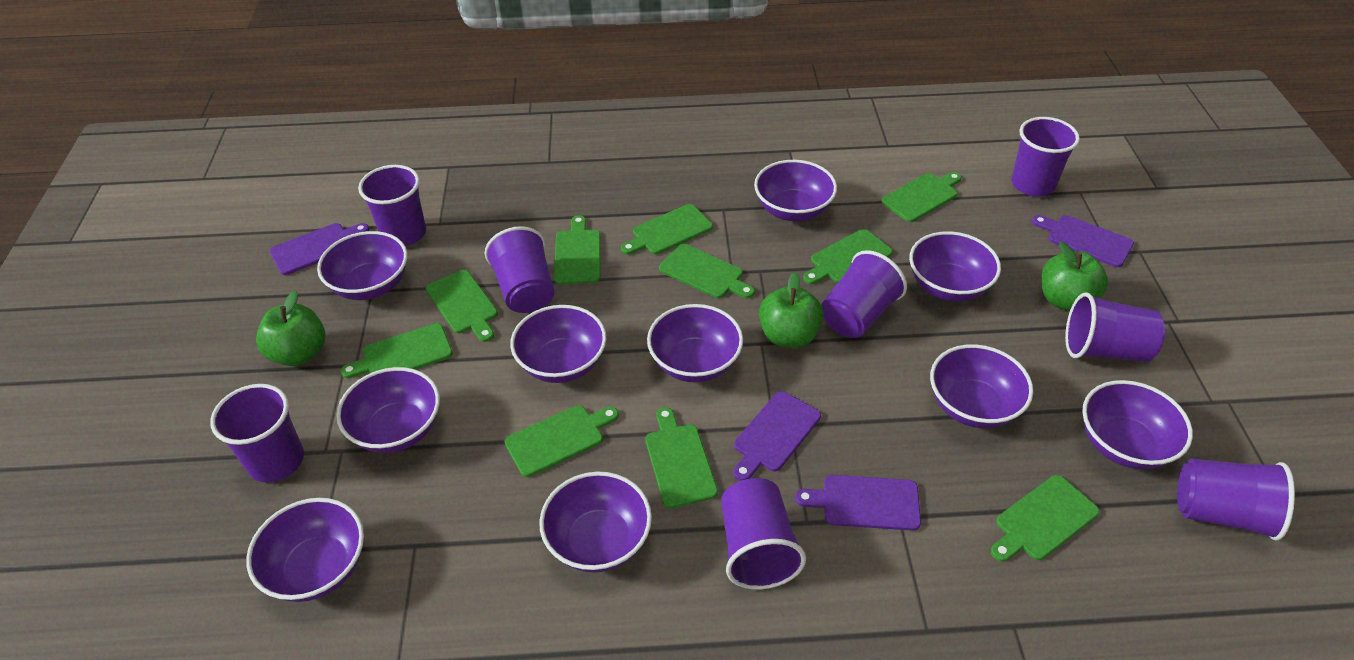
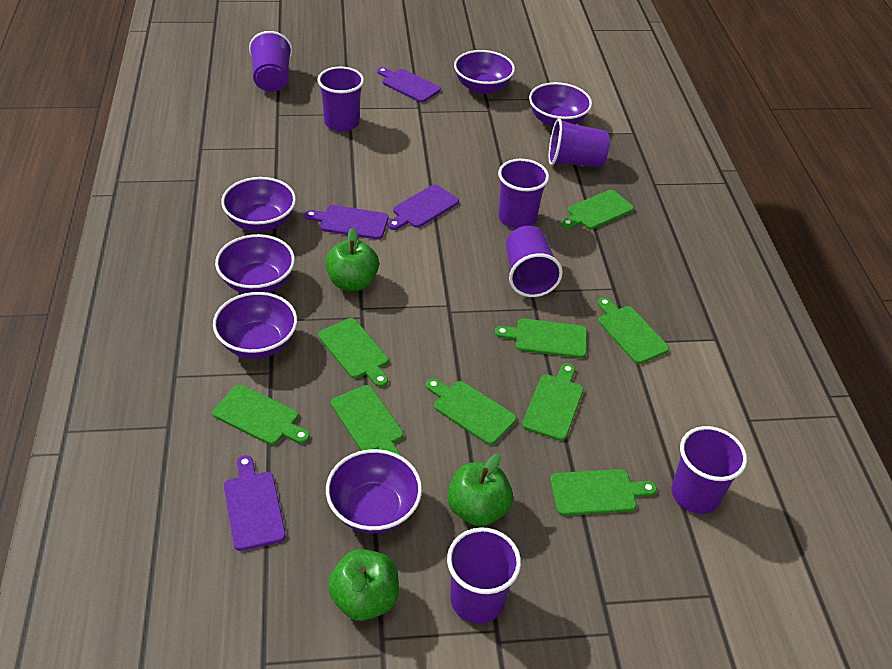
green cutting board: [341,323,453,378] [426,270,498,342] [504,405,619,477] [554,215,600,285] [621,204,713,255] [645,407,718,508] [659,244,755,298] [803,229,893,284] [881,172,962,222] [991,475,1099,562] = 10 -> [213,385,310,445] [318,318,388,387] [331,385,403,456] [426,378,516,445] [495,318,587,358] [522,363,583,441] [550,469,657,516] [561,190,634,230] [597,297,669,364] = 9
purple bowl: [246,498,364,602] [317,231,407,300] [336,367,440,453] [510,305,606,383] [539,472,652,572] [647,304,743,382] [754,160,837,221] [909,231,1001,302] [930,344,1033,428] [1082,380,1193,469] = 10 -> [213,292,297,359] [215,234,295,294] [221,177,296,232] [326,449,422,533] [454,50,515,94] [529,82,592,127] = 6
purple cup: [210,384,304,483] [358,165,426,246] [485,226,555,313] [721,478,806,590] [821,250,907,338] [1011,117,1080,196] [1065,292,1165,362] [1177,458,1295,541] = 8 -> [249,31,292,92] [317,66,364,131] [447,527,521,624] [498,159,549,229] [506,226,563,297] [549,118,610,167] [671,426,747,514] = 7

